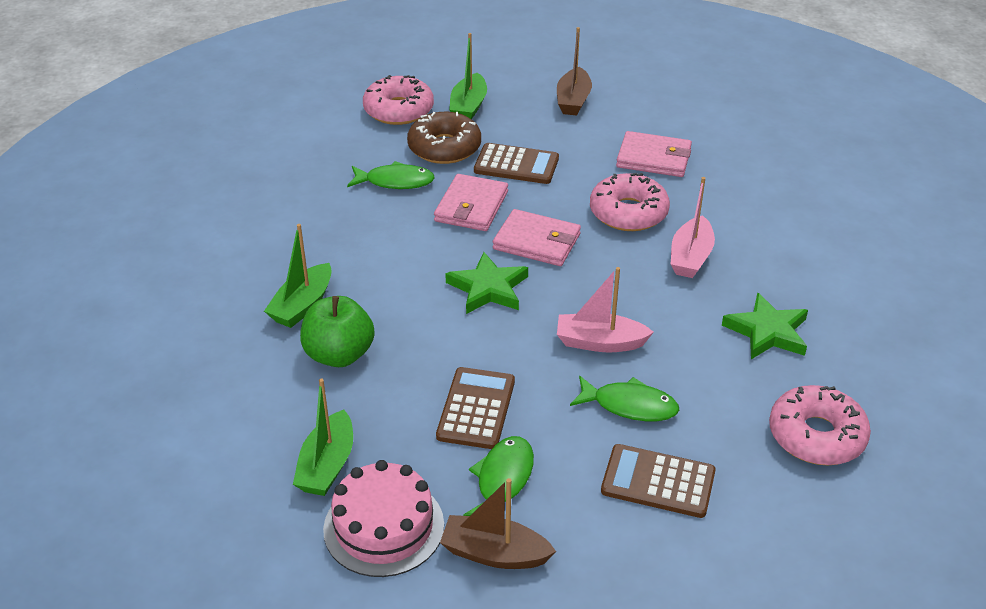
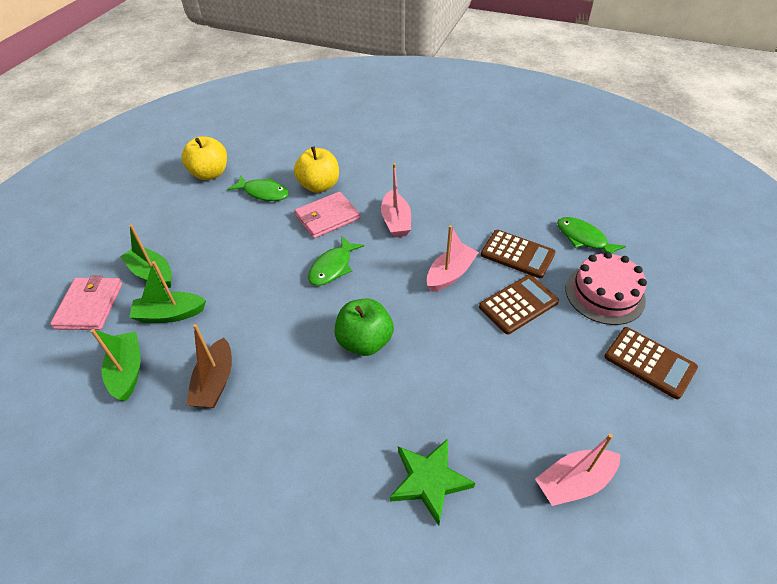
brown boat: [440,478,556,569] [557,27,592,116] = 2 -> [186,324,232,408] = 1
brown donut: [407,112,481,164] = 1 -> none = 0
green star: [445,252,528,314] [722,292,808,359] = 2 -> [390,439,475,526] = 1
pink boat: [557,267,654,352] [671,177,715,278] = 2 -> [381,163,411,237] [427,225,479,292] [535,434,621,506] = 3
pink donut: [363,75,434,125] [590,173,670,231] [769,385,871,466] = 3 -> none = 0
pink wallet: [434,174,508,231] [493,209,581,266] [616,131,692,177] = 3 -> [50,275,122,330] [294,191,360,238] = 2
yellow apple: none = 0 -> [181,136,227,180] [294,146,339,193] = 2

